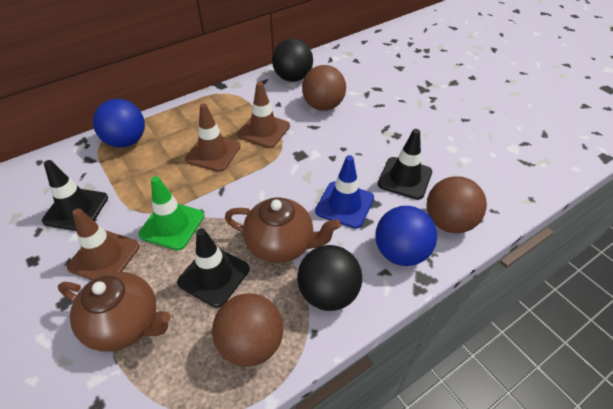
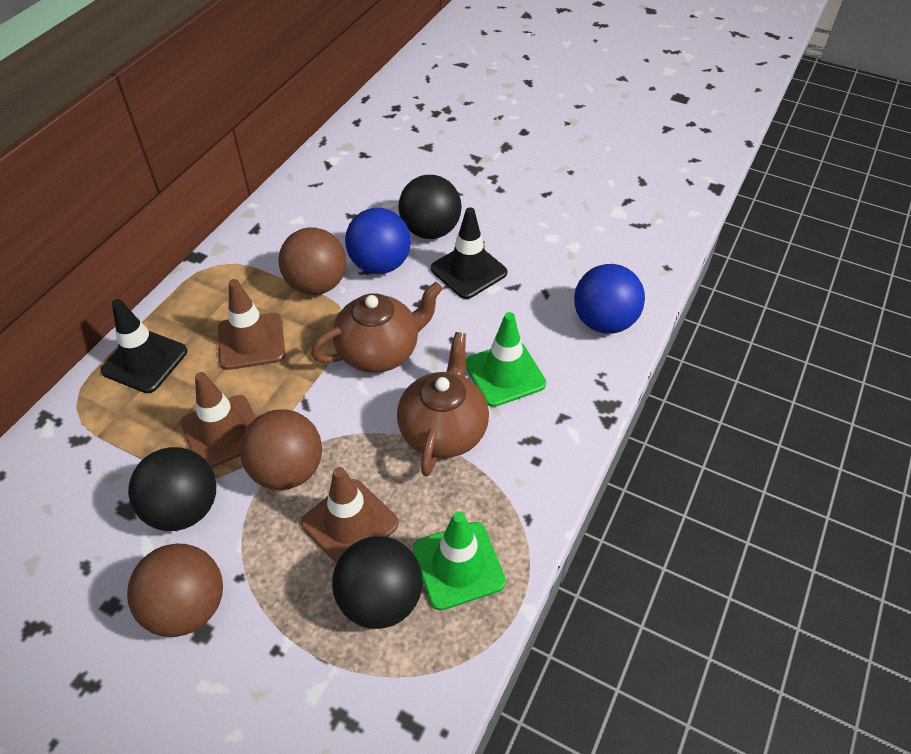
black ball: [272,39,313,82] [297,245,362,311] = 2 -> [128,447,216,531] [332,536,423,629] [398,175,462,239] = 3
black traffic cone: [42,160,108,231] [177,228,249,308] [378,129,432,200] = 3 -> [101,299,187,393] [431,208,507,299] = 2
blue traffic cone: [315,155,374,229] = 1 -> none = 0
green traffic cone: [138,176,204,250] = 1 -> [413,511,506,610] [466,312,546,407] = 2

